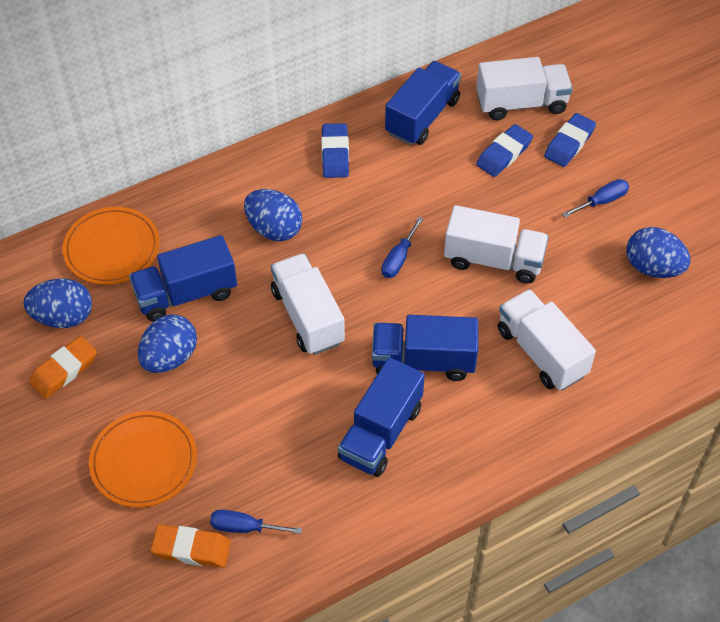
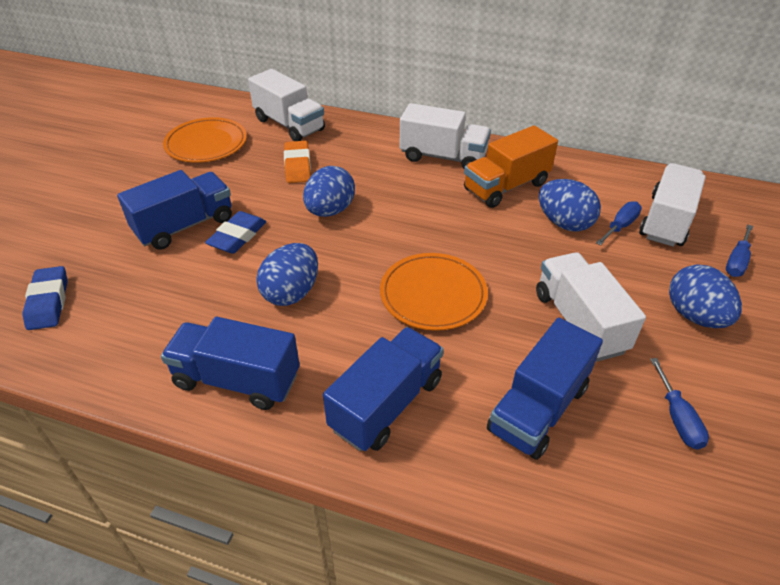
blue eraser: [321,123,349,178] [476,124,533,177] [544,113,596,167] = 3 -> [22,266,68,330] [205,211,266,254] = 2
orange eraser: [29,336,97,399] [151,525,231,568] = 2 -> [284,141,311,183] = 1
orange truck: none = 0 -> [464,125,558,208] = 1

